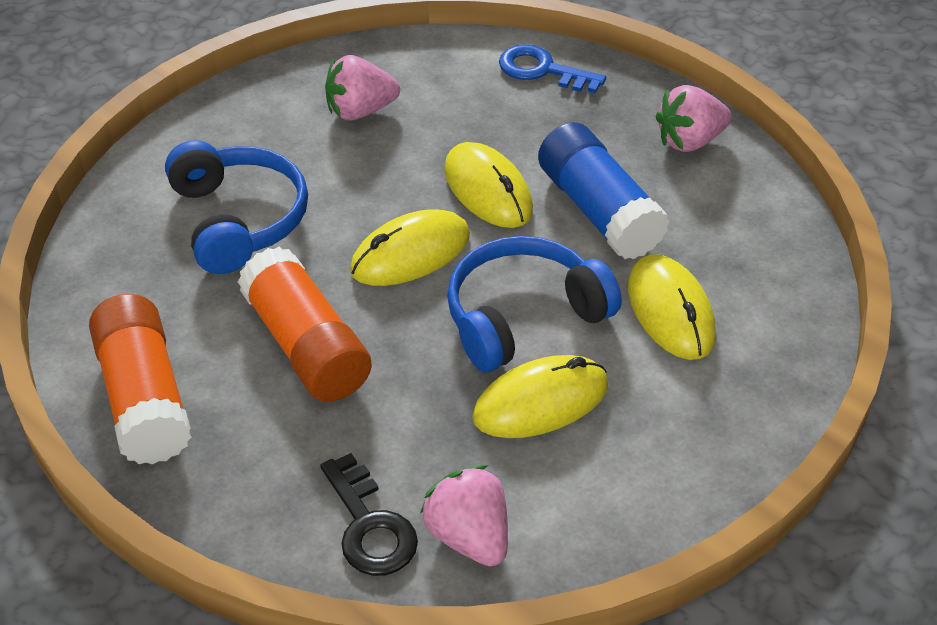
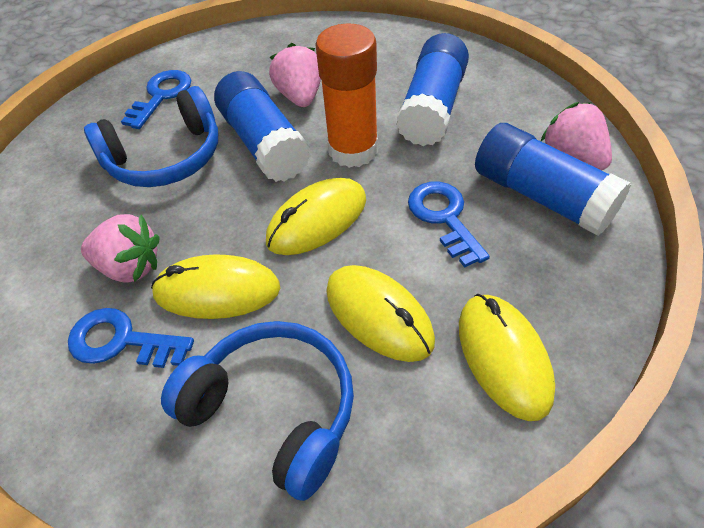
black key: [320,453,418,576] = 1 -> none = 0
blue glue stick: [538,122,669,259] = 1 -> [214,71,311,182] [396,33,469,146] [475,123,631,236] = 3
blue key: [499,45,606,93] = 1 -> [68,308,194,368] [121,70,191,129] [408,182,490,268] = 3
orange glue stick: [89,294,192,464] [238,247,372,402] = 2 -> [315,23,378,168] = 1

